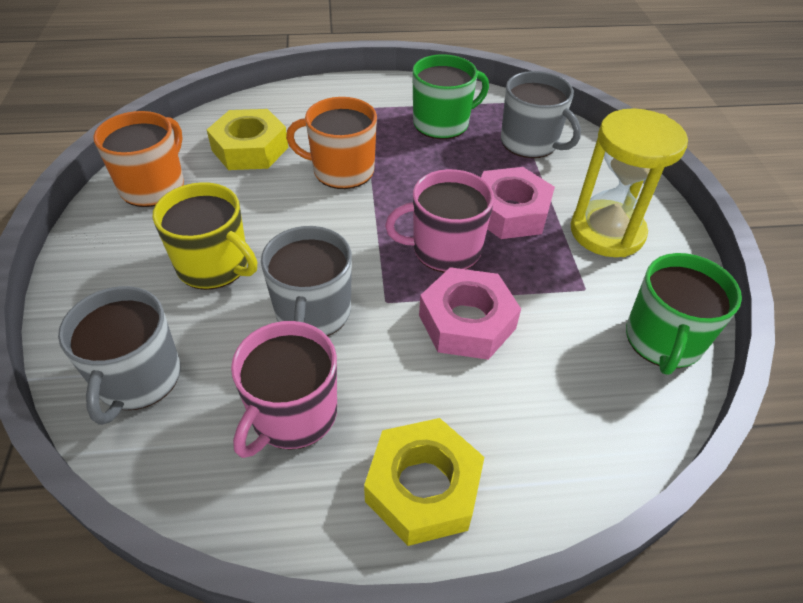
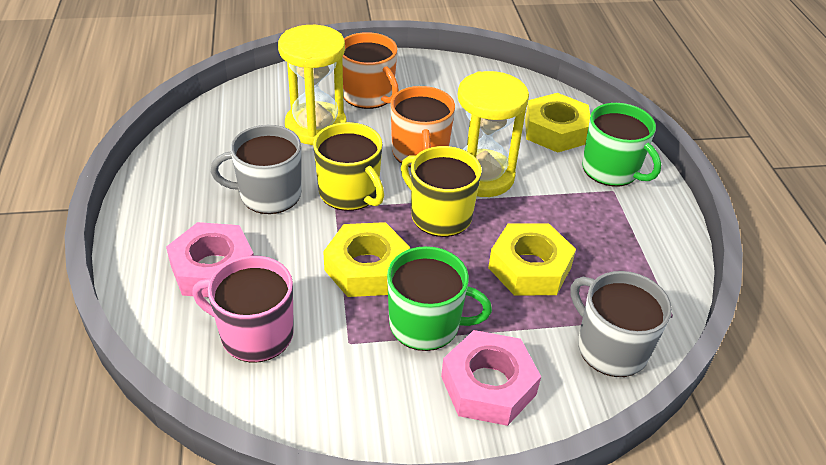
grey mug: [58,286,181,425] [261,226,352,336] [501,71,581,158] = 3 -> [211,125,301,214] [571,271,672,377] = 2
pink mug: [231,321,337,458] [385,169,494,273] = 2 -> [192,256,294,363] = 1
yellow hourglass: [571,108,688,257] = 1 -> [278,25,347,145] [458,71,529,197] = 2
yellow mug: [152,182,257,290] = 1 -> [313,122,384,211] [401,146,482,237] = 2
yellow nut: [207,109,289,170] [364,418,484,546] = 2 -> [323,222,410,297] [488,223,576,295] [525,93,590,153] = 3

